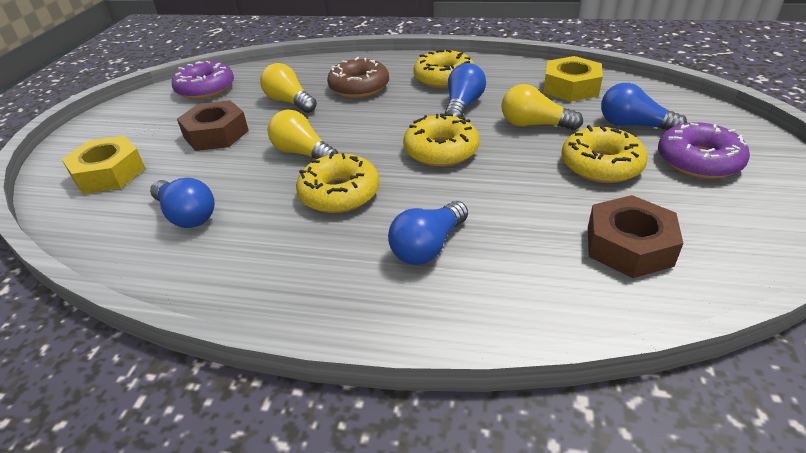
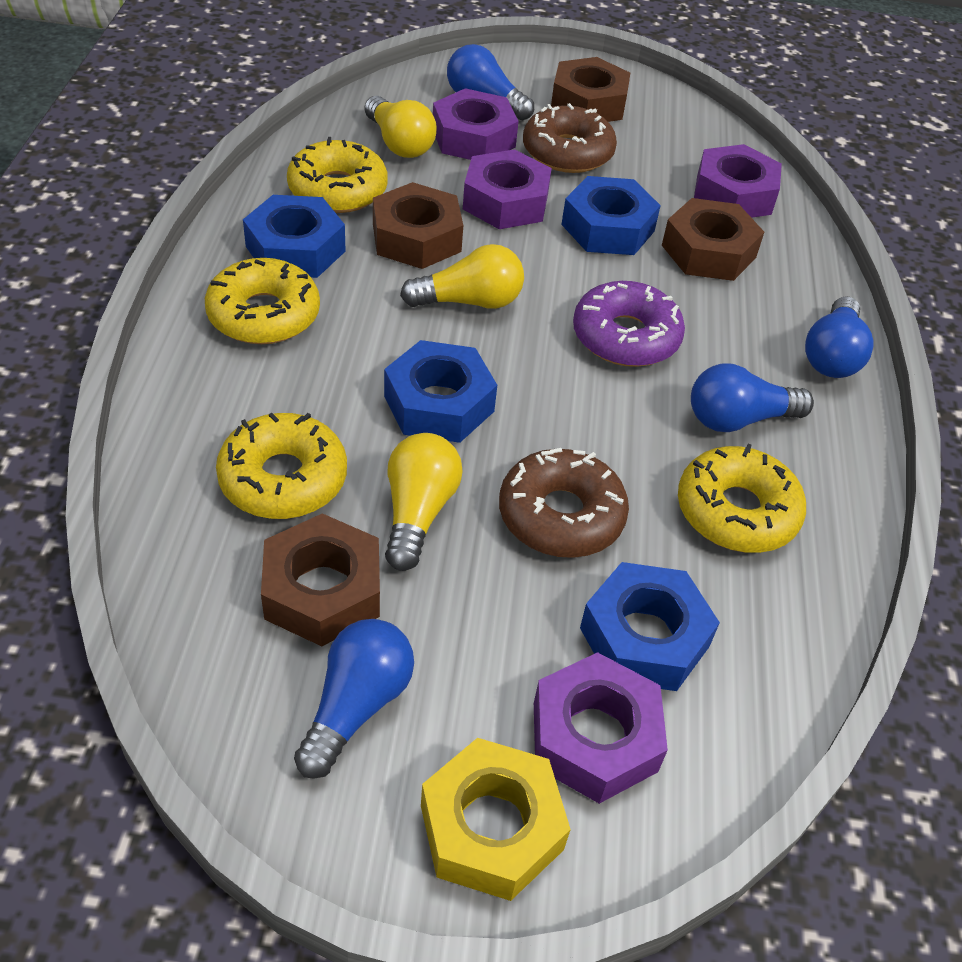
blue nut: none = 0 -> [243,195,346,278] [384,340,497,443] [561,176,661,255] [580,562,720,691] = 4
brown donut: [327,57,389,98] = 1 -> [499,448,629,558] [523,103,617,173] = 2
brown nut: [177,100,249,151] [588,195,683,278] = 2 -> [261,513,380,646] [373,182,463,269] [551,57,630,122] [662,198,764,281] = 4
purple donut: [172,61,234,99] [658,122,750,179] = 2 -> [573,281,685,367] = 1
purple nut: none = 0 -> [433,88,519,160] [463,149,552,229] [534,652,668,804] [694,144,782,218] = 4
yellow nut: [62,136,145,194] [543,56,603,102] = 2 -> [421,738,571,901] = 1

